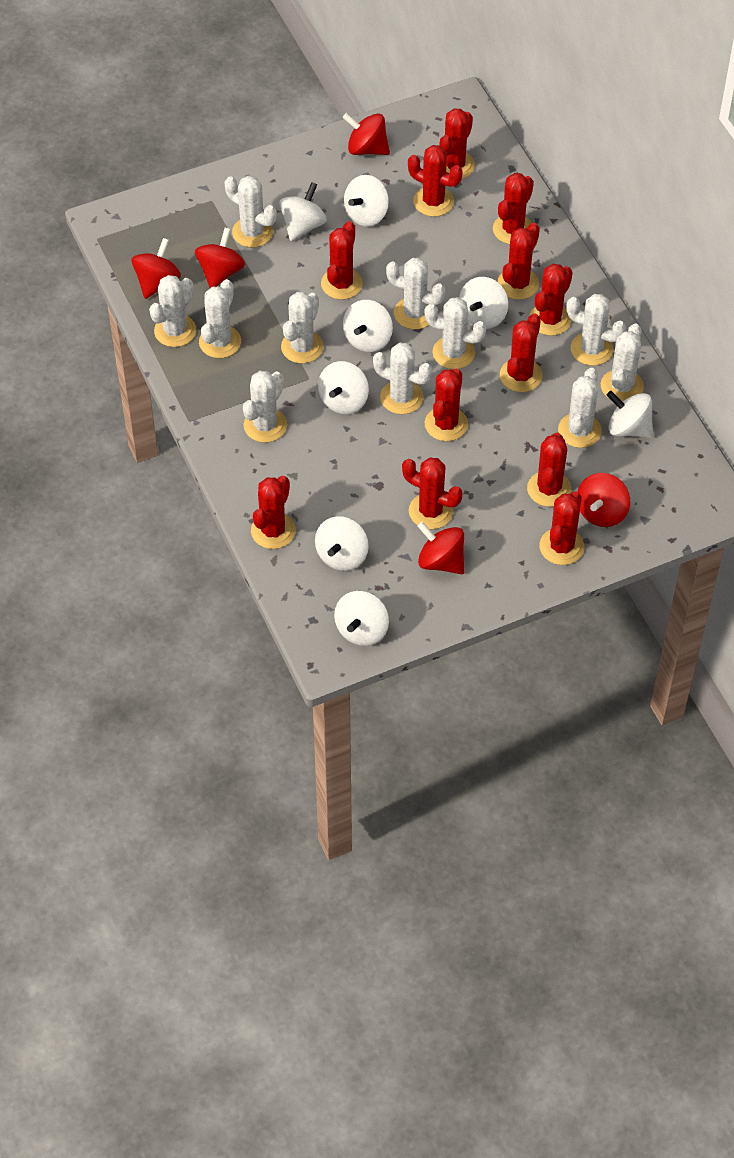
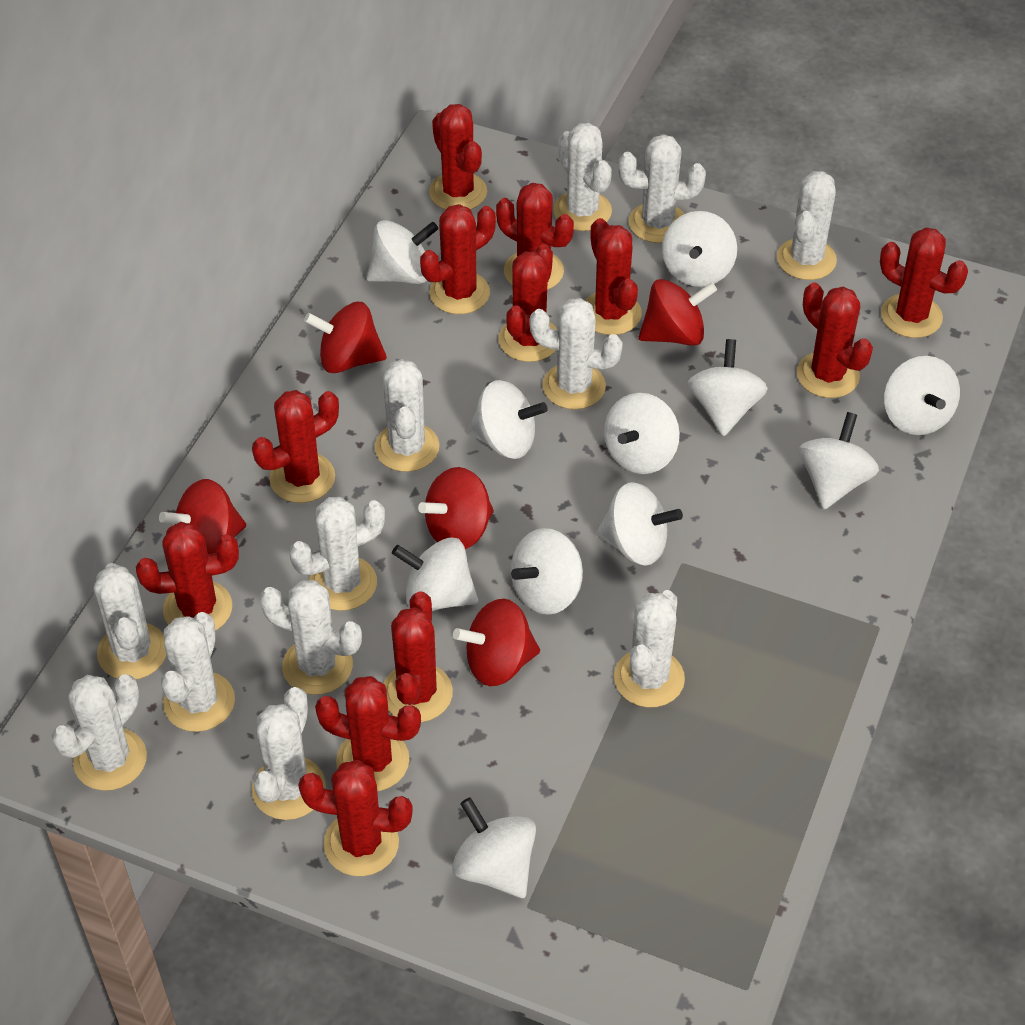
white cactus: [149,275,196,347] [199,279,241,358] [225,176,276,248] [243,371,287,443] [281,292,324,364] [373,343,432,414] [386,258,445,329] [425,297,486,369] [558,368,602,448] [566,294,626,366] [601,323,644,402] = 11 -> [52,674,147,791] [94,563,166,680] [161,612,235,732] [252,687,326,820] [259,580,362,695] [289,497,385,611] [375,359,439,472] [529,298,623,410] [553,123,612,231] [614,590,685,707] [618,134,706,243] [777,171,837,280] = 12
white spinning top: [279,182,327,241] [315,516,369,571] [318,361,369,414] [334,591,389,646] [343,300,393,352] [344,175,389,227] [459,277,508,329] [606,391,654,438] = 8 -> [366,220,439,284] [392,537,478,611] [452,797,536,898] [467,380,548,459] [511,528,583,615] [596,482,683,566] [604,393,680,474] [662,211,737,287] [687,339,768,437] [799,412,879,509] [884,356,960,435] = 11

